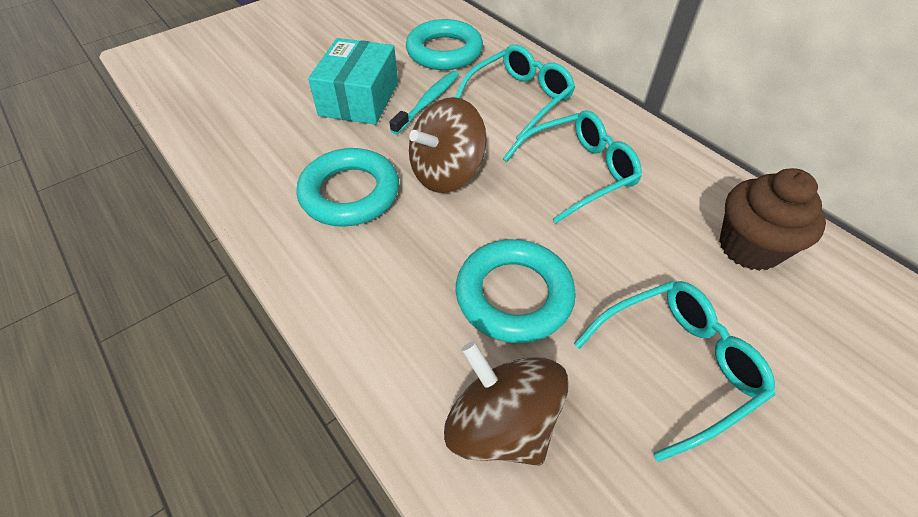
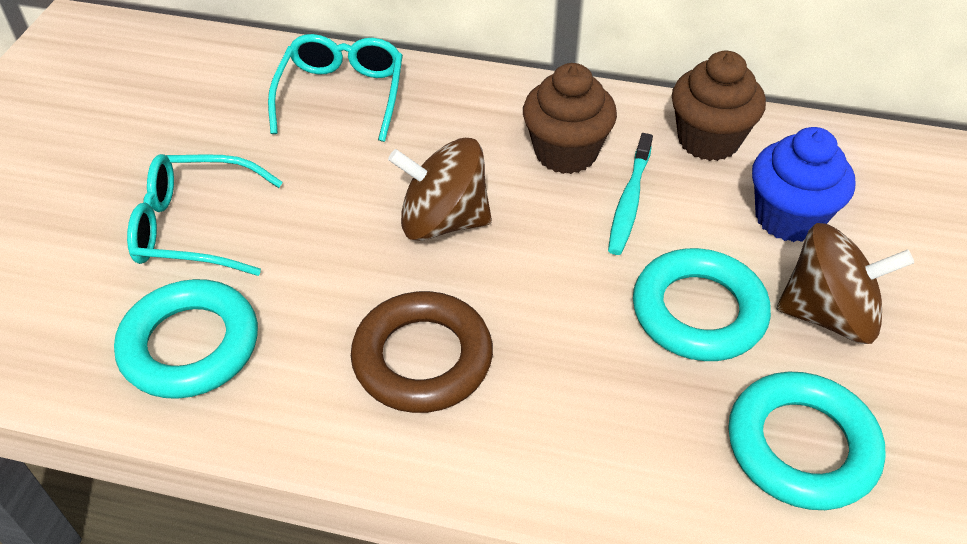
blue cupcake: none = 0 -> [752,127,855,242] = 1
brown cupcake: [719,168,826,271] = 1 -> [523,63,617,174] [672,51,766,161] = 2
brown ring: none = 0 -> [351,291,493,413] = 1
turquoise box: [308,38,398,125] = 1 -> none = 0
turquoise glasses: [455,45,575,139] [503,110,642,223] [574,281,775,462] = 3 -> [127,154,283,276] [268,34,403,142] = 2

